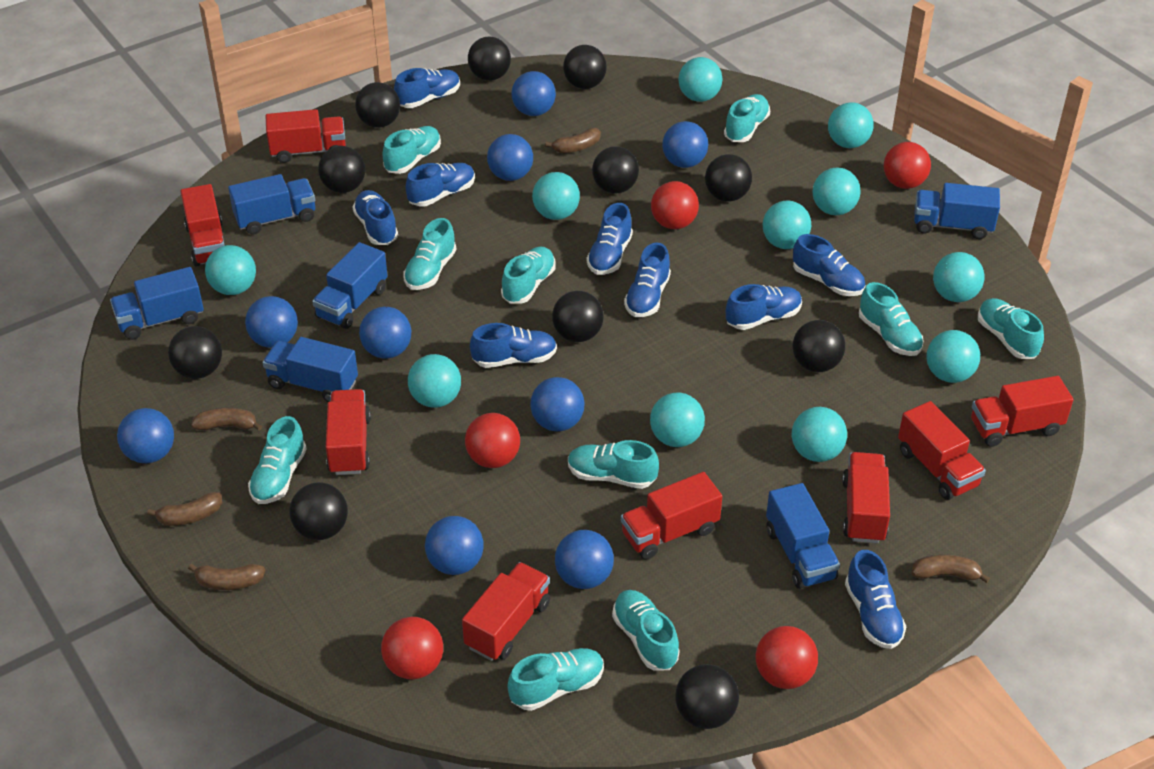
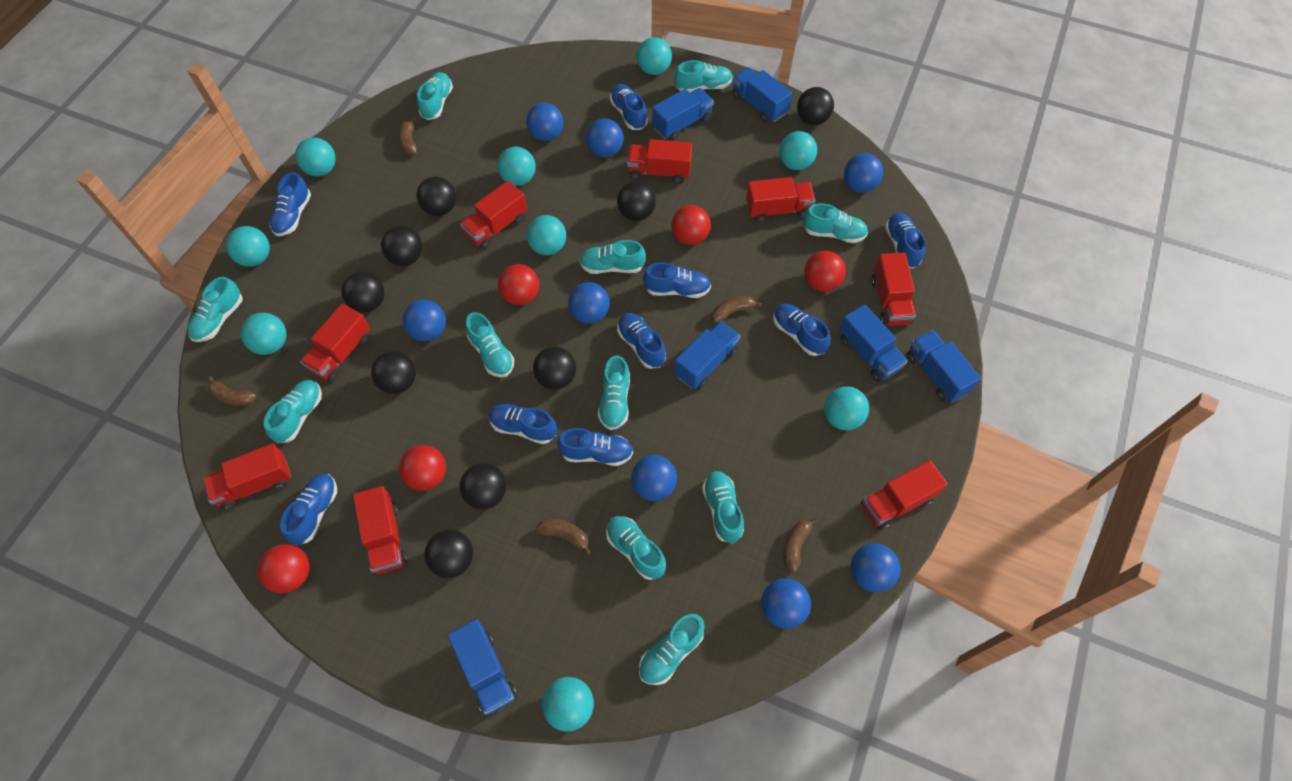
black ball: [168,326,222,379] [289,482,348,540] [318,146,365,193] [355,82,400,128] [468,37,511,81] [552,291,604,342] [563,45,607,89] [592,146,639,194] [675,664,739,729] [705,154,752,202] [793,320,845,372] = 11 -> [341,271,385,313] [371,351,416,394] [381,226,423,266] [417,176,456,216] [424,530,473,578] [460,463,506,510] [533,346,576,390] [617,181,656,221] [797,87,834,125] = 9
blue ball: [117,408,174,463] [245,296,298,348] [359,307,411,359] [425,516,484,575] [487,134,533,181] [511,71,556,116] [530,377,585,431] [555,530,614,589] [662,121,708,168] = 9 -> [403,300,446,342] [526,102,563,141] [568,282,610,324] [586,119,623,157] [631,455,677,501] [761,578,811,629] [844,153,883,193] [851,543,900,592] = 8
turquoise ball: [205,245,256,295] [408,354,461,408] [532,172,580,220] [650,392,705,447] [678,57,722,102] [763,201,811,249] [792,407,847,462] [813,168,860,215] [828,102,874,148] [927,330,980,383] [933,252,985,302] = 11 -> [226,226,270,266] [241,313,286,355] [295,137,336,176] [497,147,536,186] [526,215,566,255] [542,677,594,732] [637,37,672,75] [779,131,817,170] [824,386,869,430] = 9
turquoise shoe: [248,416,307,504] [383,126,441,174] [403,218,456,290] [501,246,555,304] [507,648,604,711] [568,440,659,489] [612,590,680,671] [724,94,770,142] [859,282,924,356] [978,298,1044,359] = 10 -> [187,277,243,342] [264,380,322,443] [417,72,453,120] [466,312,514,377] [579,240,646,274] [598,355,630,430] [606,516,666,580] [639,614,705,685] [675,60,733,93] [702,471,744,543] [803,203,868,243] = 11

